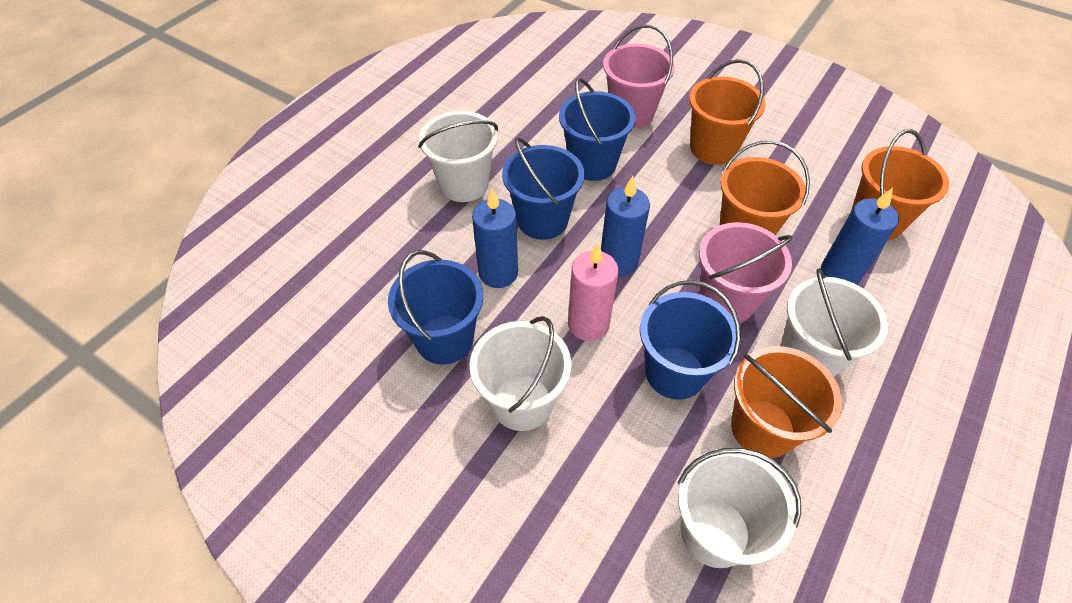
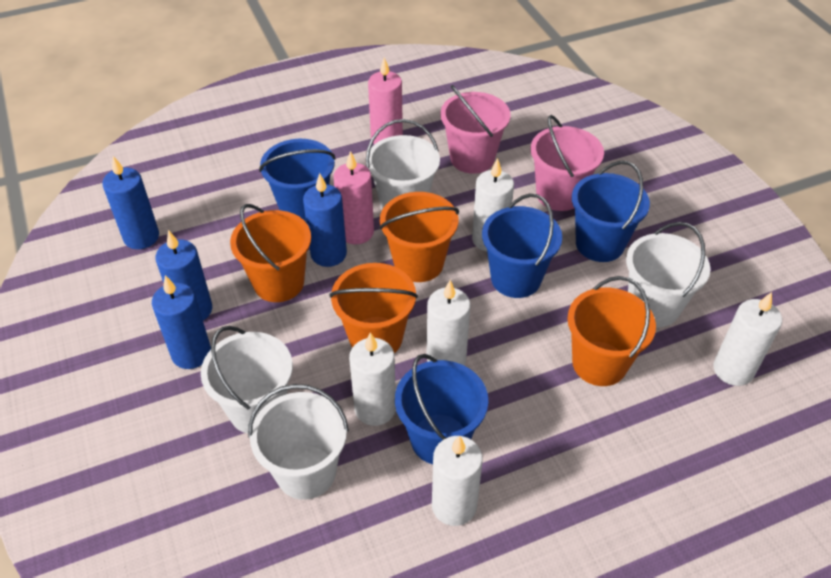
blue candle: [472,188,518,288] [601,176,650,276] [821,188,899,285] = 3 -> [102,156,159,249] [152,275,211,369] [155,230,212,321] [303,173,347,267] = 4
pink candle: [568,243,618,341] = 1 -> [333,151,374,244] [368,57,403,144] = 2
white candle: none = 0 -> [349,332,396,426] [427,280,471,365] [432,435,483,526] [472,158,514,251] [713,292,782,386] = 5

